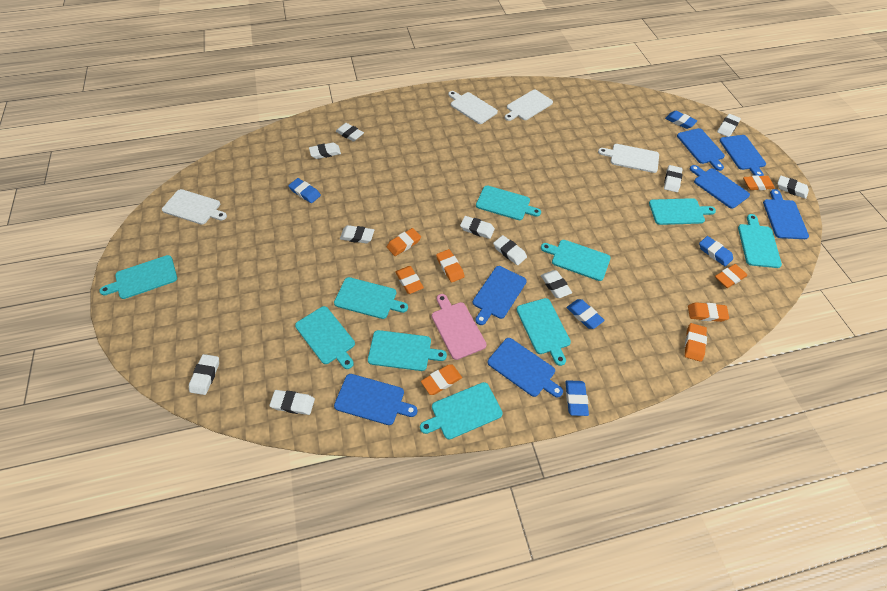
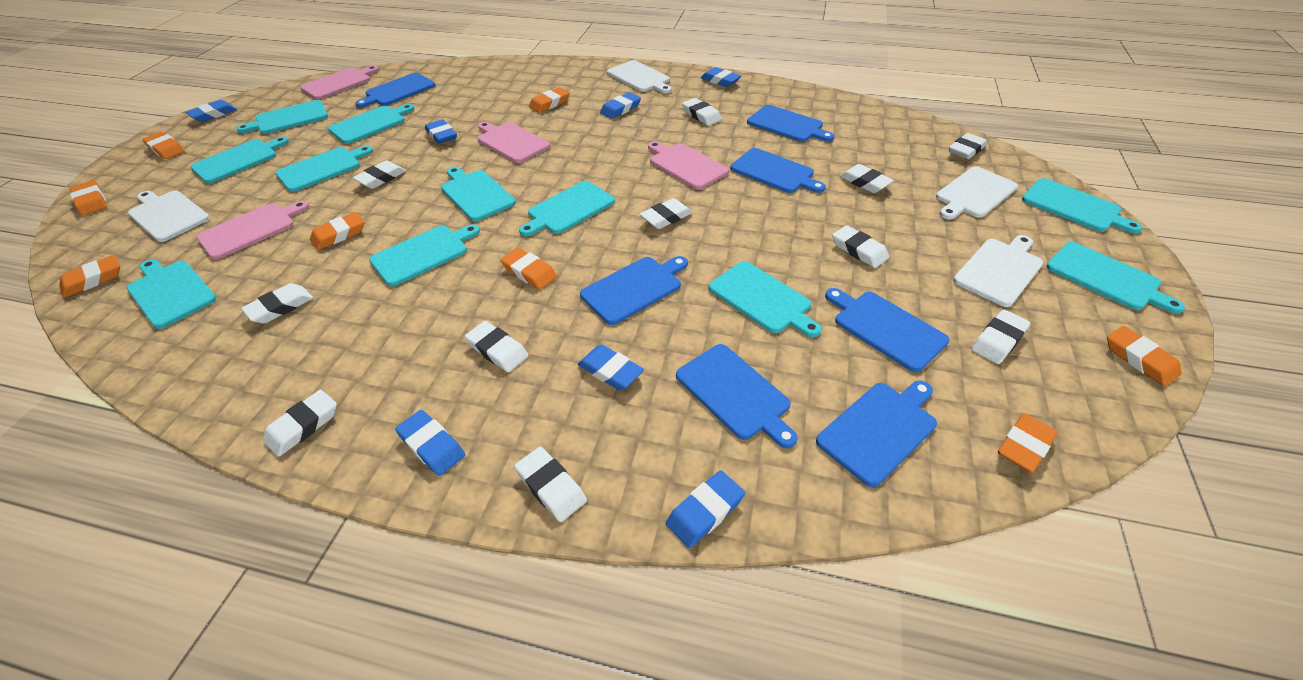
blue eraser: [288,178,321,203] [565,380,589,416] [566,299,605,329] [665,111,697,129] [699,236,733,266] = 5 -> [186,100,237,122] [395,410,465,476] [425,119,457,144] [578,344,644,390] [600,92,641,119] [666,470,745,548] [701,67,741,87] = 7
pink cutting board: [432,294,487,360] = 1 -> [196,201,309,260] [300,65,379,100] [478,122,550,163] [648,141,729,190] = 4
turquoise cutting board: [99,255,177,299] [295,306,355,369] [334,277,408,319] [368,330,447,371] [420,382,503,440] [476,186,541,220] [516,298,571,366] [541,240,611,281] [649,198,716,225] [738,214,782,268] = 10 -> [127,259,217,329] [190,136,289,184] [236,100,328,134] [275,146,373,192] [328,104,414,144] [369,224,480,287] [441,167,516,222] [519,181,615,236] [709,261,821,337] [1022,178,1143,234] [1046,242,1185,314] = 11

